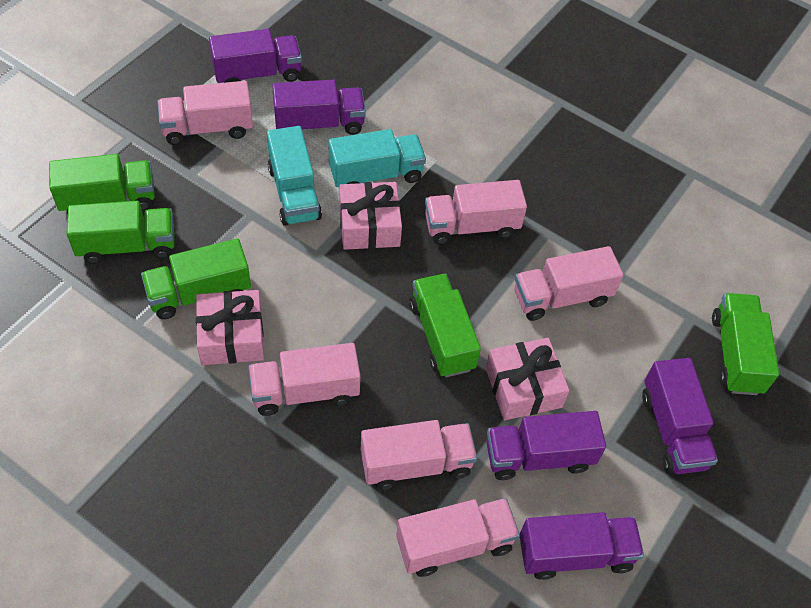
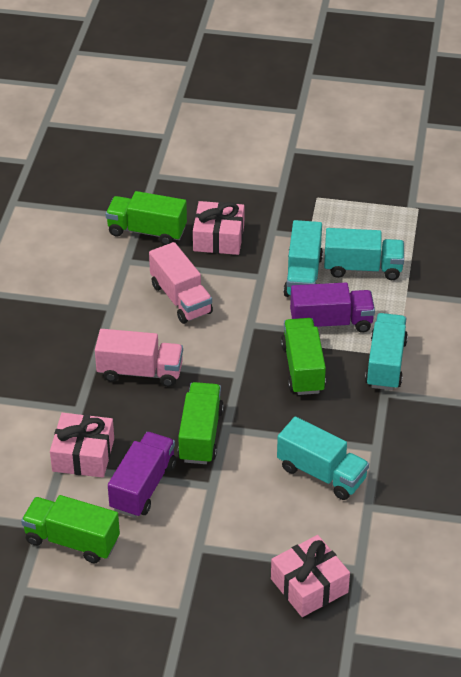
green truck: [49,154,155,214] [67,201,175,264] [141,238,251,319] [410,274,481,377] [712,293,779,395] = 5 -> [21,495,120,564] [106,191,187,245] [178,382,224,464] [281,318,326,395] = 4
pink truck: [157,81,253,145] [248,343,360,416] [361,420,477,490] [396,498,520,577] [425,180,527,245] [514,246,623,321] = 6 -> [95,329,183,387] [149,242,213,324] = 2
purple truck: [209,29,302,83] [272,80,366,135] [486,411,606,480] [520,512,644,580] [642,358,718,474] = 5 -> [108,432,176,518] [290,283,375,333] = 2
turquoise truck: [267,126,322,226] [329,129,426,187] = 2 -> [277,416,369,500] [283,220,323,297] [324,228,404,280] [365,313,408,390] = 4

